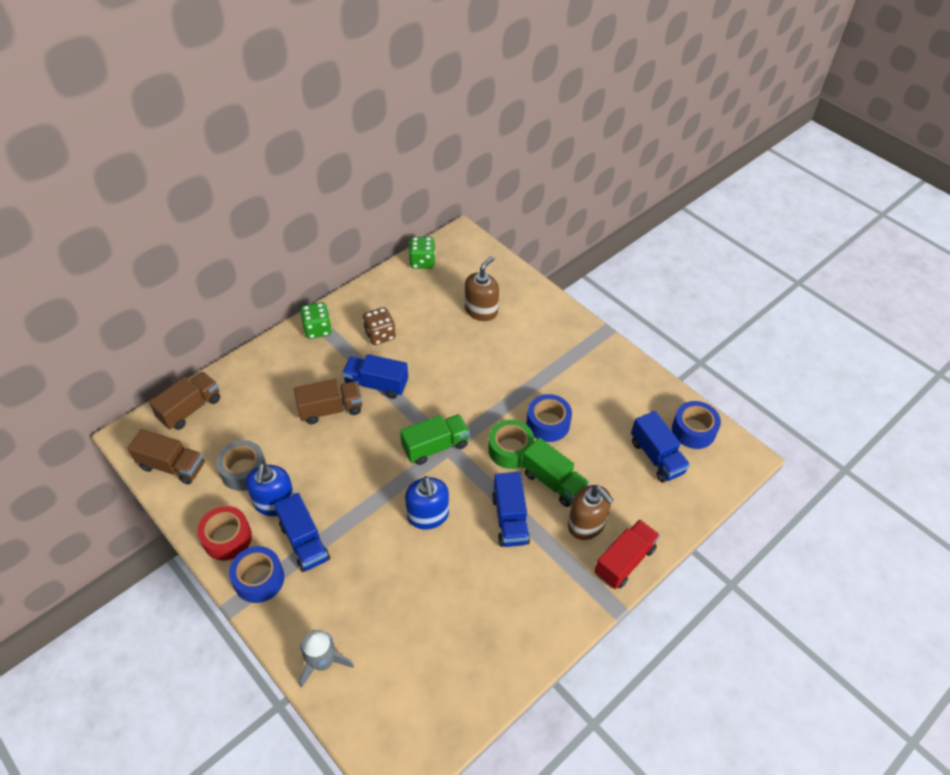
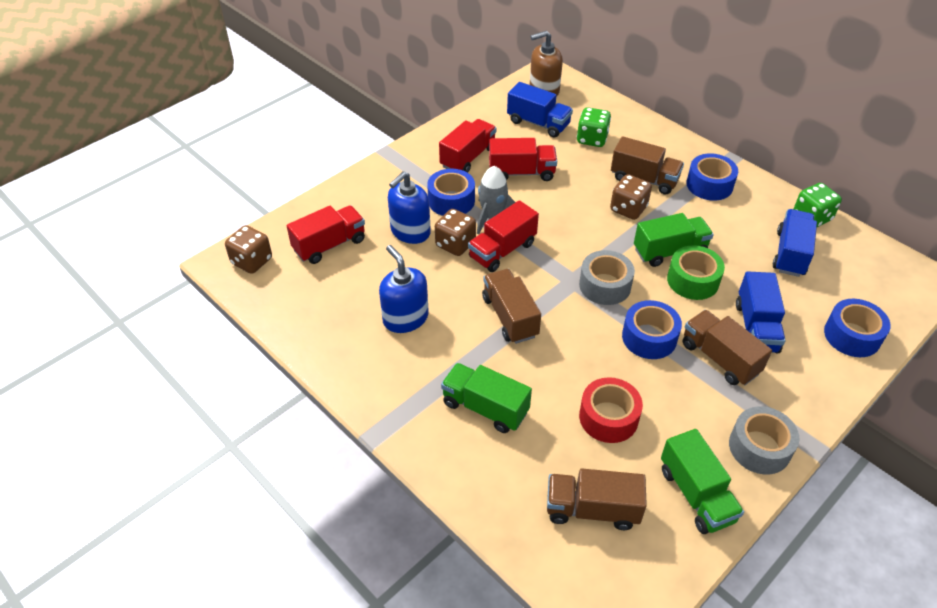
blue tape: [229,546,284,603] [527,394,572,442] [672,401,721,449] = 3 -> [427,169,475,216] [622,300,682,359] [686,153,738,201] [824,299,891,357] = 4
blue truck: [274,493,330,572] [342,354,408,399] [492,472,530,547] [631,411,690,483] = 4 -> [507,82,573,138] [736,271,785,353] [773,209,817,277] = 3
brown dice: [363,307,396,345] = 1 -> [225,225,272,274] [435,209,476,256] [610,174,652,220] = 3
brown soap dispenser: [465,256,499,321] [568,485,614,540] = 2 -> [530,31,563,97] = 1
brown truck: [127,429,205,485] [149,372,220,430] [294,379,362,424] = 3 -> [482,269,541,344] [547,469,647,530] [611,136,684,194] [683,310,772,385] = 4
green truck: [400,414,470,465] [522,438,589,507] = 2 -> [441,363,532,433] [634,213,714,267] [661,429,744,534] = 3
grey tape: [216,440,267,491] = 1 -> [579,250,635,305] [729,406,800,474] = 2
red truck: [594,519,660,589] = 1 -> [287,205,365,264] [439,119,497,173] [468,200,539,272] [489,138,557,181] = 4

